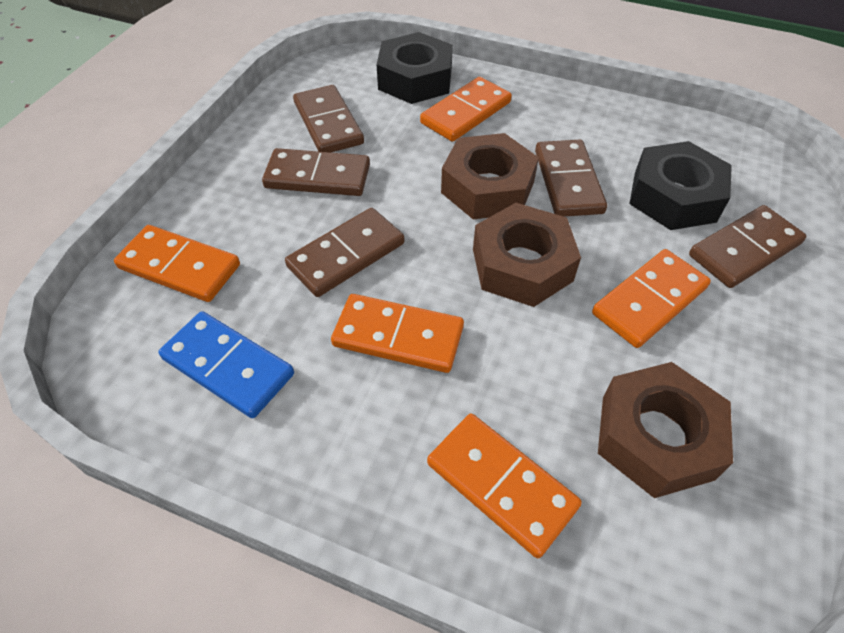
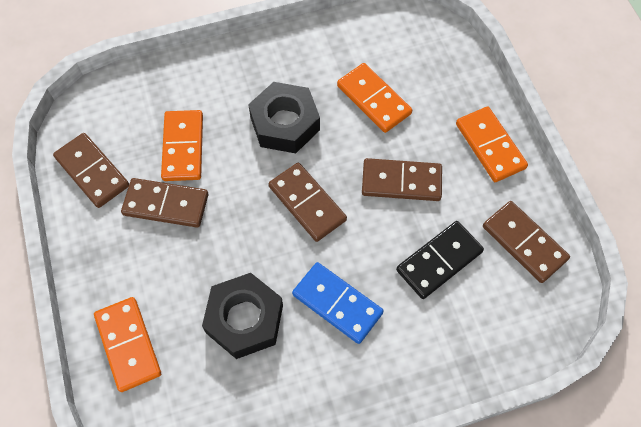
black domino: none = 0 -> [396,221,484,299] = 1
brown nut: [441,133,539,219] [473,203,581,307] [598,362,733,498] = 3 -> none = 0
orange domino: [114,225,240,302] [331,294,464,373] [420,77,512,142] [427,414,582,558] [592,249,711,348] = 5 -> [94,297,161,392] [161,110,203,181] [337,63,412,133] [456,106,528,182] = 4

